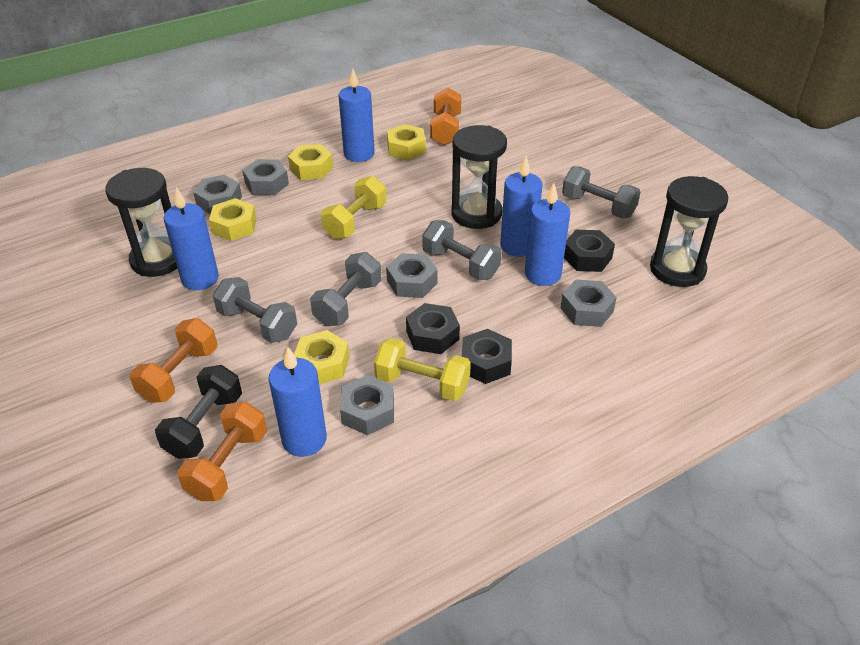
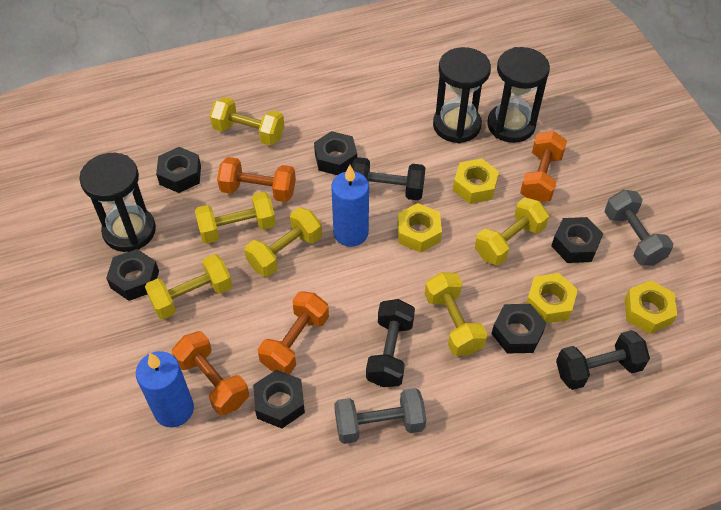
black dumbbell: [155,365,242,459] = 1 -> [351,157,425,200] [366,299,415,387] [556,330,650,390] = 3
black nut: [406,303,460,354] [462,329,512,384] [564,230,615,272] = 3 -> [106,249,159,301] [156,147,201,193] [253,370,305,428] [314,131,357,175] [492,304,547,353] [551,217,603,263] = 6
blue candle: [164,187,219,290] [268,346,327,457] [339,69,375,162] [500,156,543,257] [525,183,570,286] = 5 -> [136,351,194,428] [331,165,369,247] = 2
grey dumbbell: [213,277,297,343] [310,252,382,326] [422,220,501,280] [562,166,641,218] = 4 -> [334,388,426,444] [604,190,674,266] = 2
grey nut: [193,175,242,214] [242,159,289,195] [340,375,394,435] [386,253,437,298] [561,279,617,327] = 5 -> none = 0
orange dumbbell: [130,318,217,403] [177,402,267,501] [430,88,461,145] = 3 -> [172,331,249,416] [217,157,296,202] [258,291,329,375] [520,131,567,202] = 4
yellow dumbbell: [321,176,387,239] [374,338,471,401] = 2 -> [145,254,232,319] [195,192,276,244] [210,97,285,146] [244,207,322,277] [425,272,487,356] [475,197,549,266] = 6

